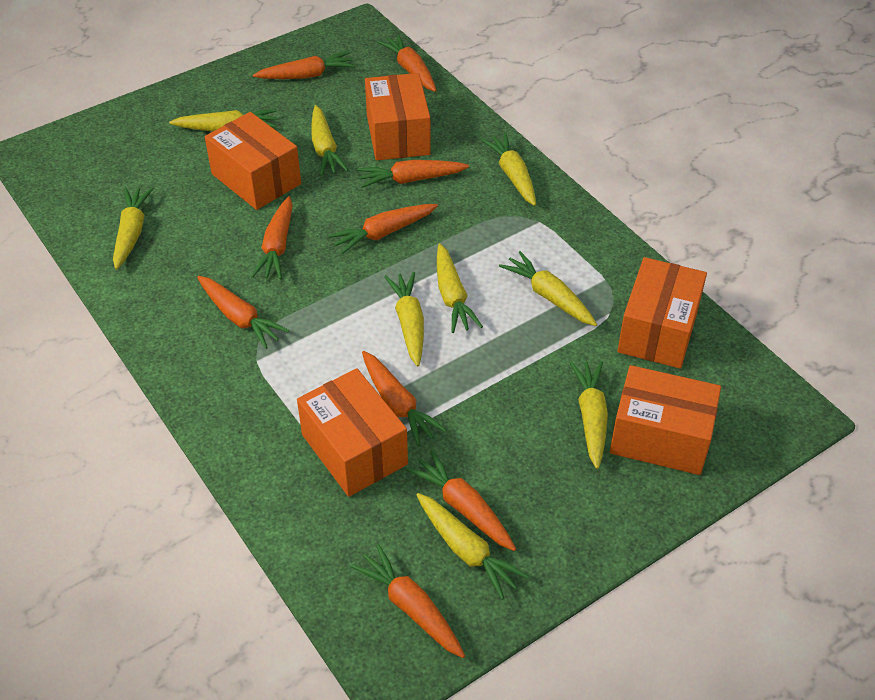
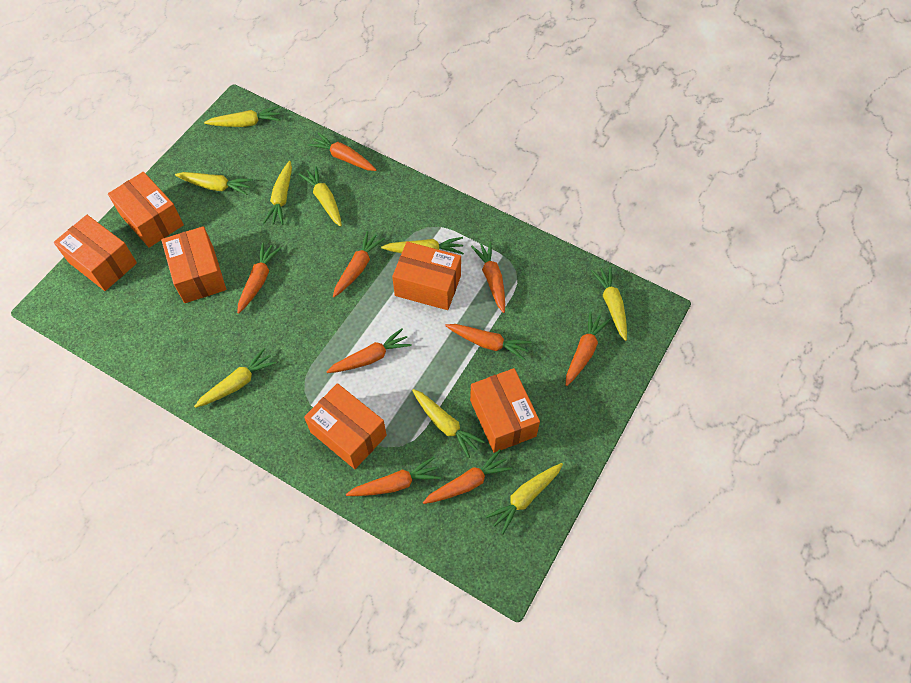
orange box: [205,112,301,210] [297,368,408,497] [365,73,431,160] [610,365,721,475] [617,257,707,369] = 5 -> [54,215,137,291] [108,172,184,248] [161,226,226,303] [304,383,387,469] [392,242,461,310] [470,368,540,453] = 6

